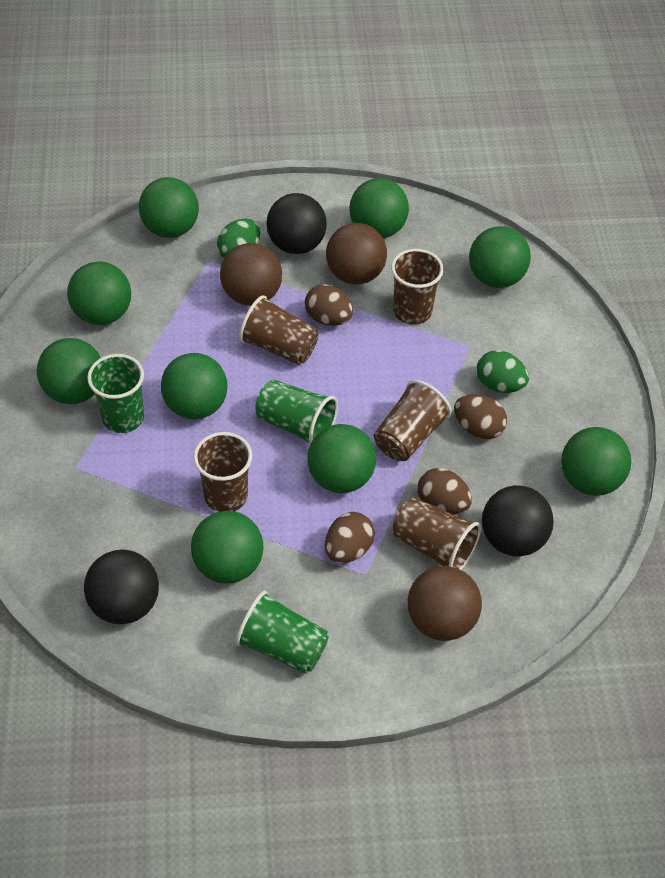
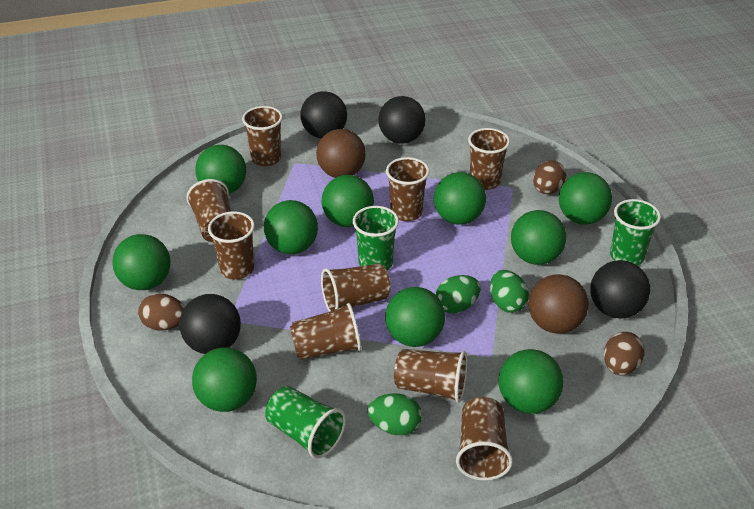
black ball: [84,550,159,624] [266,193,327,254] [482,485,554,557] = 3 -> [179,294,241,354] [300,91,347,138] [378,96,426,144] [590,260,650,318] = 4
brown ball: [220,243,282,306] [326,223,387,285] [407,566,482,641] = 3 -> [316,129,366,178] [529,274,589,333] = 2
brown cup: [193,432,252,512] [239,295,318,365] [374,380,452,461] [391,249,444,325] [393,497,481,570] = 5 -> [186,179,231,242] [208,211,255,280] [242,106,283,166] [290,303,361,360] [321,264,391,312] [386,157,429,221] [394,349,468,403] [456,397,513,481] [468,128,510,190] = 9
brown egg: [305,284,353,326] [325,512,375,563] [417,468,472,515] [454,394,507,439] = 4 -> [138,294,185,331] [533,160,566,194] [604,332,644,376] = 3
green ball: [37,338,101,404] [67,262,131,325] [139,177,199,238] [161,353,228,419] [191,511,264,584] [307,424,376,493] [349,178,409,238] [469,226,531,288] [561,427,631,496] = 9 -> [112,234,171,290] [192,347,257,412] [195,145,246,194] [264,200,318,254] [322,175,374,227] [385,287,445,347] [434,172,486,225] [499,349,564,414] [511,210,566,265] [559,172,612,225] = 10
green egg: [217,218,260,258] [477,350,529,393] = 2 -> [368,393,422,436] [436,275,481,314] [490,270,529,313] = 3

